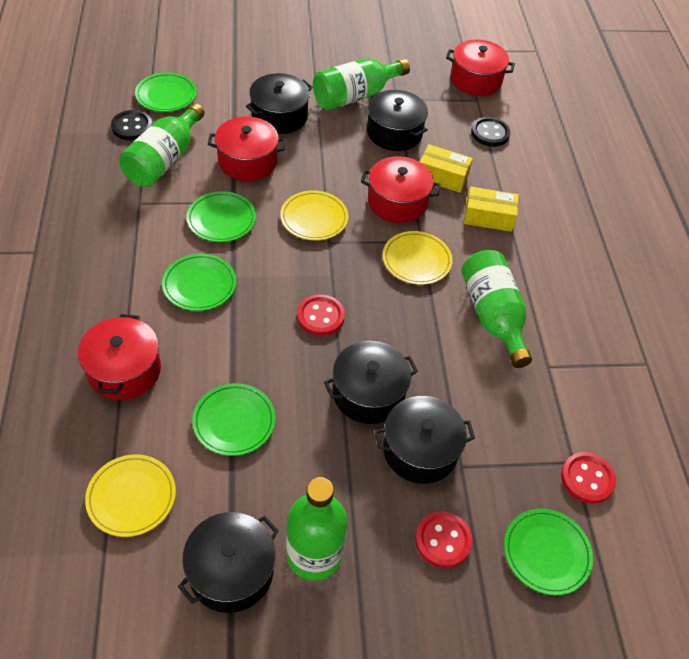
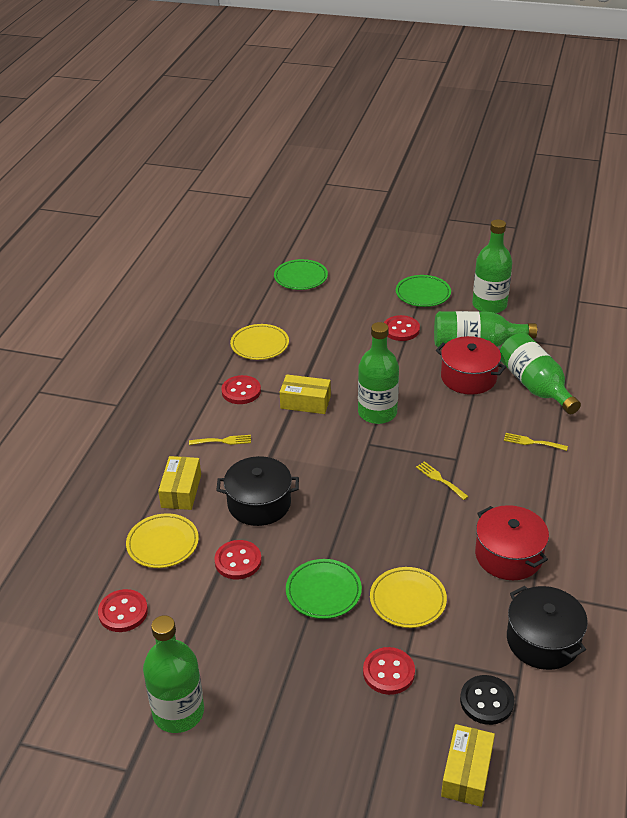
black button: [111,110,152,140] [471,117,511,147] = 2 -> [460,675,514,725] = 1
black pot: [178,512,279,613] [246,73,313,134] [324,341,418,424] [367,90,428,151] [375,396,475,484] = 5 -> [216,456,299,526] [507,586,588,670] = 2
green bottle: [119,103,204,187] [286,477,348,581] [313,59,410,110] [461,250,532,368] = 4 -> [143,615,204,733] [358,322,399,424] [434,311,537,348] [472,219,512,313] [500,333,581,414] = 5
green plate: [135,72,197,112] [162,254,236,311] [187,191,256,242] [192,383,275,456] [504,509,593,595] = 5 -> [274,259,328,290] [286,559,362,619] [396,275,451,307] = 3
red button: [297,294,345,336] [415,511,472,568] [561,452,616,504] = 3 -> [98,589,148,632] [214,540,262,579] [222,375,261,404] [363,647,415,695] [384,315,420,341] = 5
red pot: [78,314,161,400] [208,117,286,181] [361,156,440,223] [446,39,515,96] = 4 -> [436,336,506,395] [475,505,549,580] = 2
yellow box: [420,144,473,193] [464,187,519,232] = 2 -> [158,456,201,510] [280,374,331,414] [441,724,495,807] = 3
yellow fork: none = 0 -> [189,435,251,445] [416,461,469,500] [504,433,568,451] = 3

